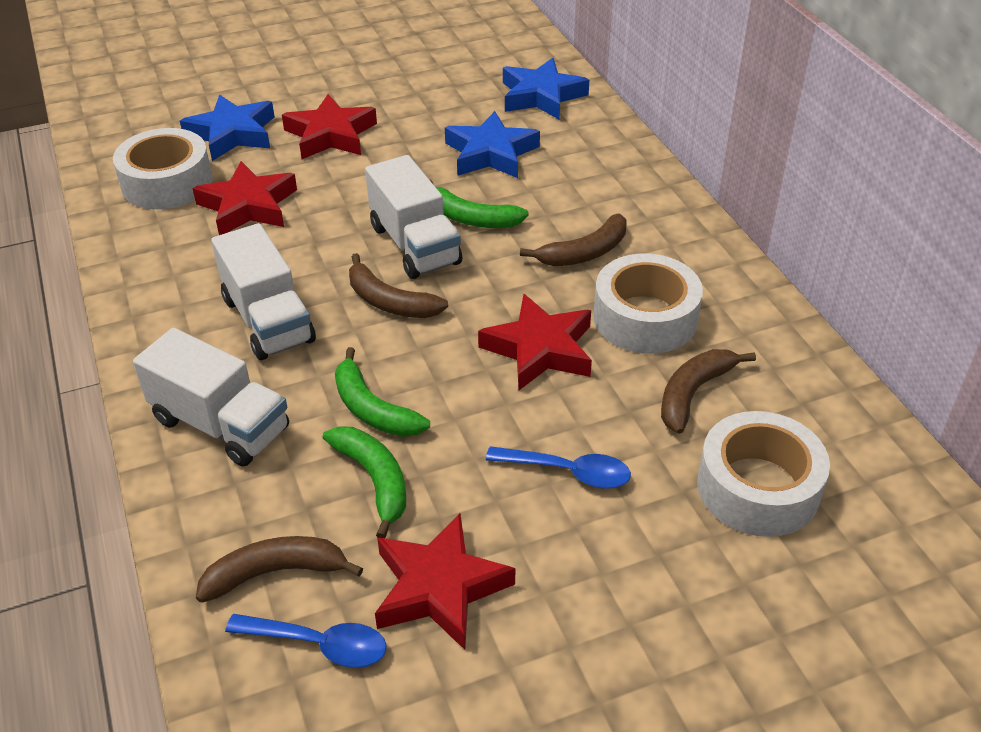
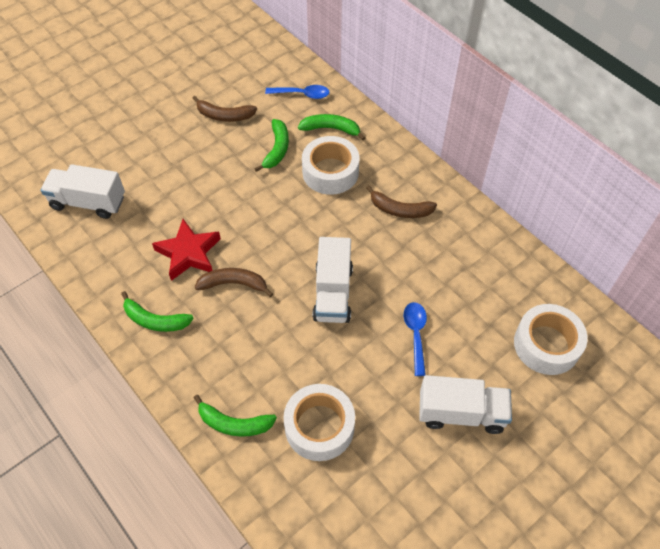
blue star: [180,95,275,161] [445,111,540,178] [503,58,589,120] = 3 -> none = 0
brown banana: [196,536,363,603] [349,253,448,318] [520,213,627,266] [661,349,756,434] = 4 -> [192,96,257,122] [195,268,273,297] [366,185,437,218] = 3
green banana: [323,426,406,538] [335,347,430,437] [430,179,529,228] = 3 -> [121,291,194,332] [194,395,277,437] [254,119,289,172] [298,114,365,140] = 4
red star: [192,161,297,235] [282,94,377,159] [375,513,515,650] [478,294,592,390] = 4 -> [152,219,221,281] = 1

